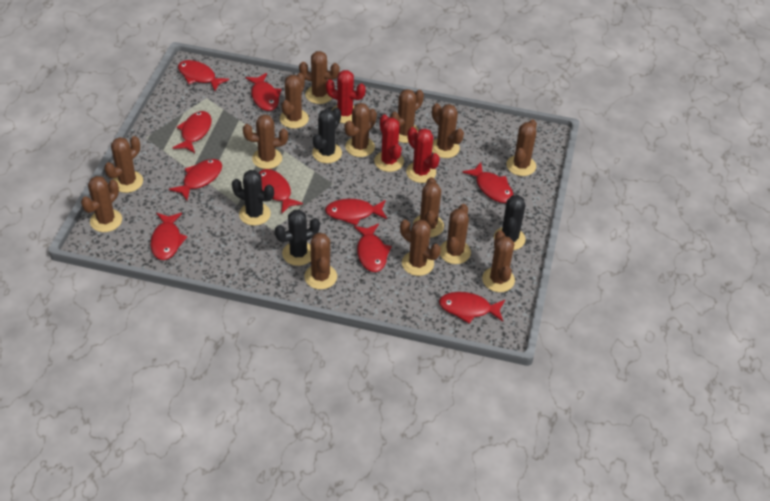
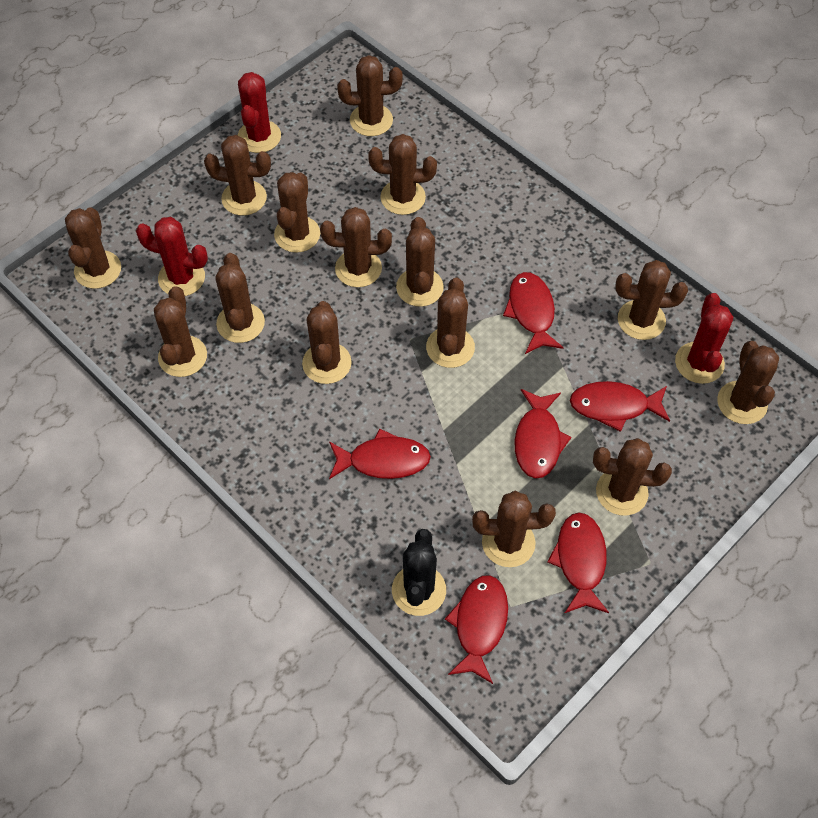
black cactus: [232,170,274,226] [275,209,320,266] [312,107,342,163] [494,195,525,250] = 4 -> [392,529,446,616] = 1
brown cactus: [81,176,122,232] [104,136,143,193] [243,114,288,169] [280,73,309,129] [299,51,340,104] [304,233,337,289] [345,103,377,157] [390,89,424,143] [400,220,441,276] [413,177,444,237] [432,103,464,158] [440,204,471,264] [482,230,515,292] [506,119,537,176] = 14 -> [65,207,121,289] [154,286,207,377] [204,135,271,216] [215,253,265,343] [274,172,320,253] [302,301,352,384] [320,207,392,287] [337,55,403,136] [368,134,437,215] [396,217,444,307] [426,278,475,368] [472,491,556,567] [593,438,672,516] [615,260,688,340] [717,341,779,424] = 15
red fish: [151,213,187,260] [169,159,222,200] [173,111,212,153] [178,60,229,91] [245,73,282,111] [259,169,303,214] [325,199,387,226] [354,224,392,272] [439,292,505,324] [462,162,513,203] = 10 -> [329,429,431,479] [445,575,508,684] [503,272,564,354] [514,389,572,479] [547,512,609,613] [570,381,670,432] = 6

